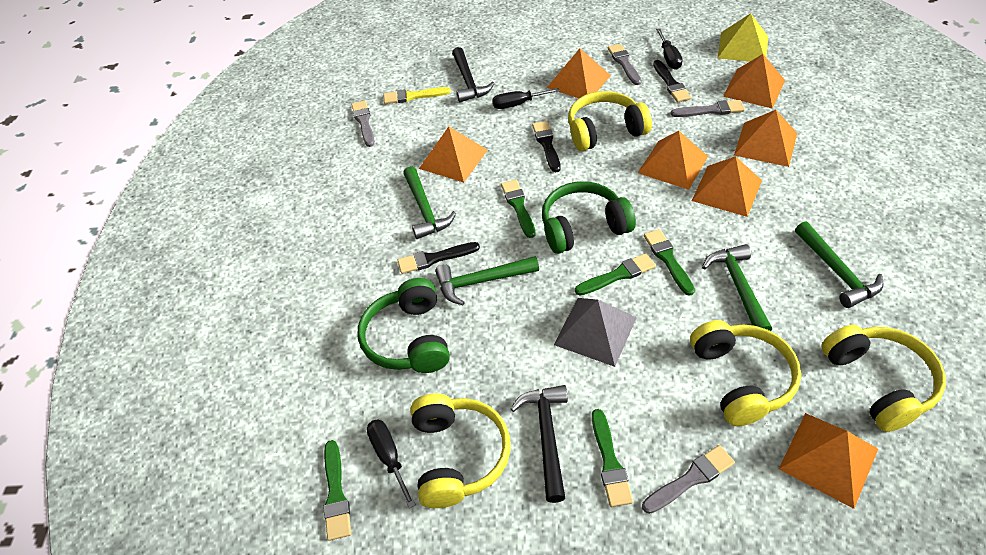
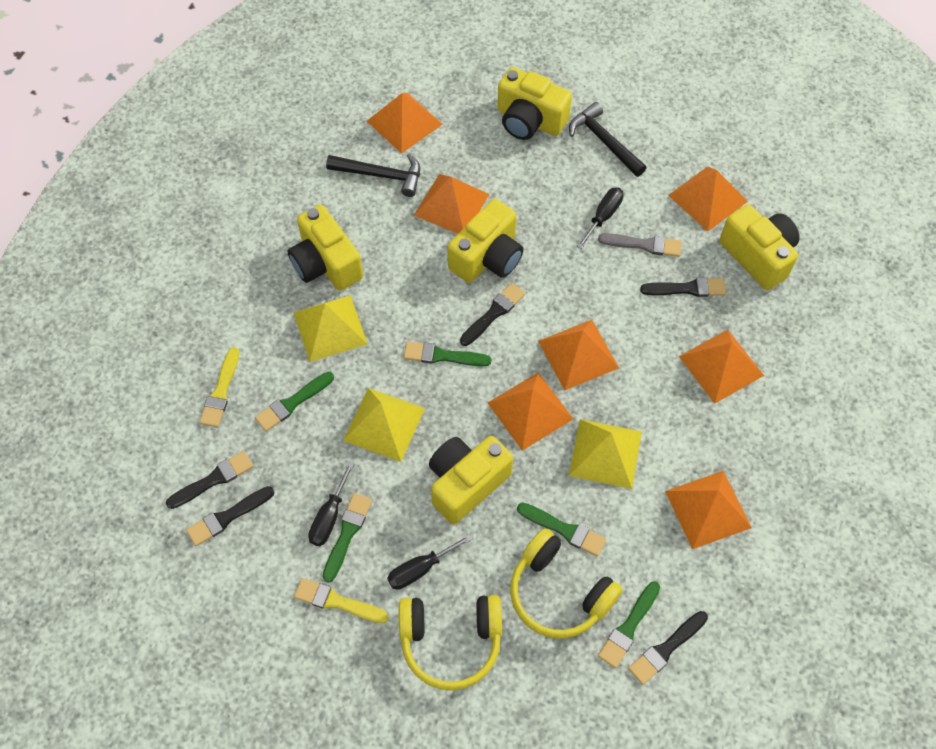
black brush: [397,242,480,274] [532,121,561,172] [653,60,691,102] = 3 -> [166,451,254,509] [186,486,275,546] [460,283,525,346] [628,611,708,685] [640,277,726,297] = 5
green hammer: [403,166,456,239] [435,256,539,305] [702,244,772,331] [795,221,883,308] = 4 -> none = 0
green headphones: [357,278,450,373] [542,181,636,254] = 2 -> none = 0
grey brush: [351,100,375,147] [608,44,642,85] [642,445,735,514] [671,100,745,117] = 4 -> [598,233,682,257] = 1
grey pyramid: [554,298,637,367] = 1 -> none = 0
yellow brush: [383,87,451,104] = 1 -> [199,347,239,427] [294,578,389,623] = 2
yellow camera: none = 0 -> [288,205,363,291] [429,436,513,524] [448,199,524,283] [497,67,572,140] [719,205,800,290] = 5
yellow headphones: [411,393,511,508] [568,91,652,151] [690,320,801,426] [821,325,946,432] = 4 -> [399,595,502,691] [510,529,623,639] = 2
yellow pyramid: [718,13,768,62] = 1 -> [293,295,368,362] [343,388,425,462] [569,419,642,489] = 3

